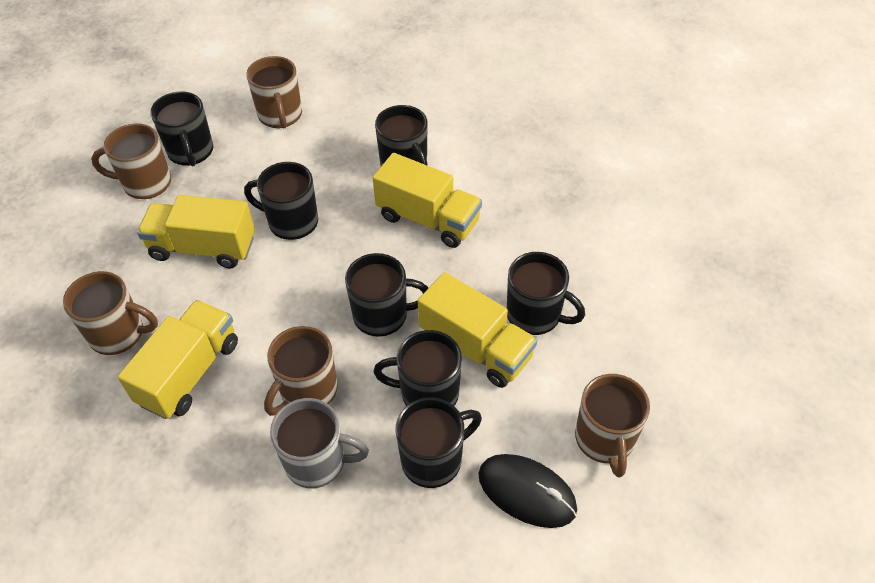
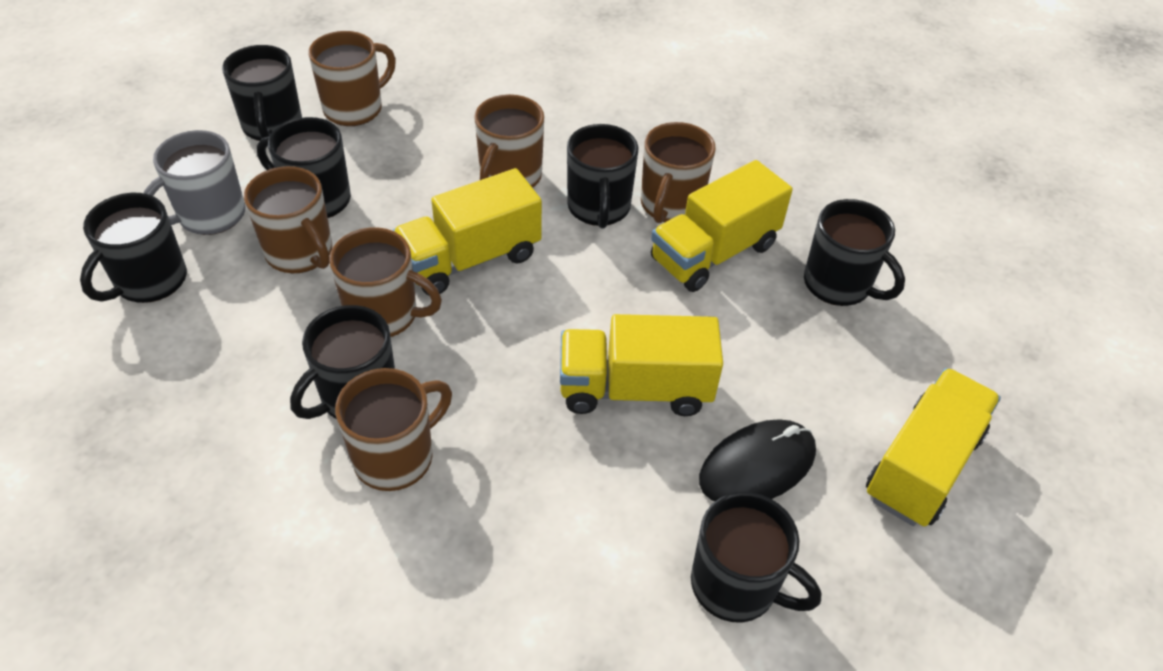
brown mug: [63,271,158,355] [91,123,171,199] [246,56,302,129] [264,326,338,416] [575,374,650,478] = 5 -> [244,166,332,273] [309,31,396,126] [329,227,442,337] [335,368,452,491] [474,94,544,188] [641,122,716,223] = 6

